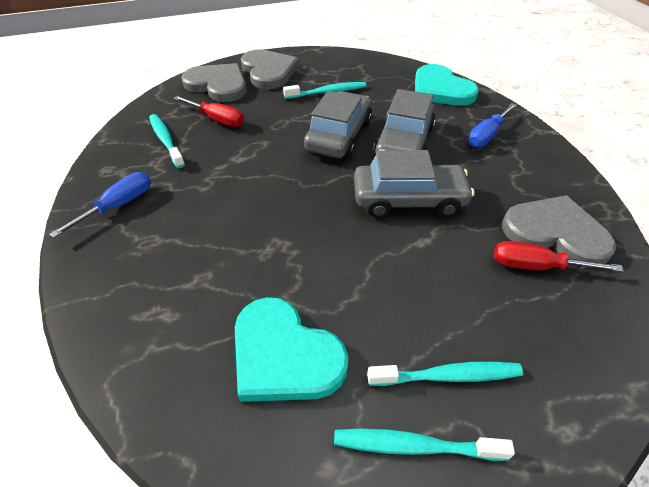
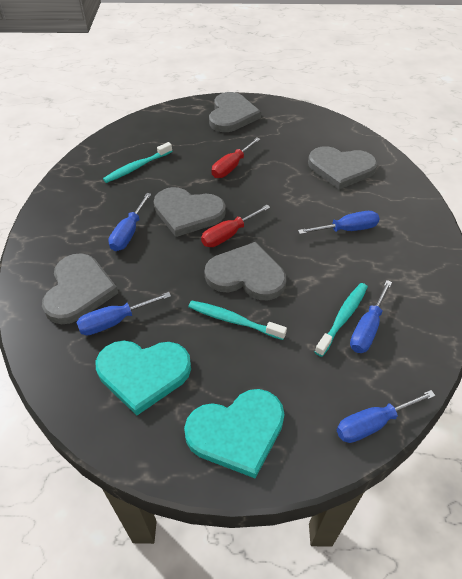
blue screwdriver: [49,172,151,238] [468,103,517,147] = 2 -> [76,292,171,335] [108,193,151,251] [298,211,379,234] [337,390,436,443] [350,280,392,353] = 5
grey car: [304,91,372,159] [354,150,474,218] [373,89,436,157] = 3 -> none = 0
grey heart: [181,63,247,102] [241,49,299,89] [502,195,617,268] = 3 -> [42,253,118,324] [154,187,226,237] [204,242,286,300] [209,92,261,132] [308,146,377,189] = 5
turquoise toothbrush: [149,114,185,168] [283,82,366,99] [334,428,515,461] [367,362,524,386] = 4 -> [103,142,172,183] [188,300,287,340] [315,283,368,357] = 3

